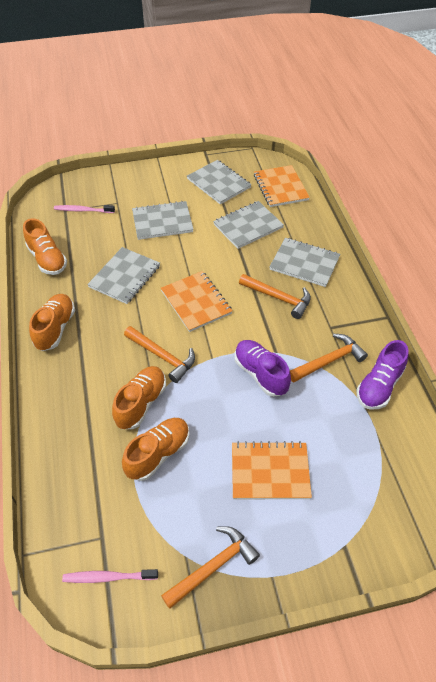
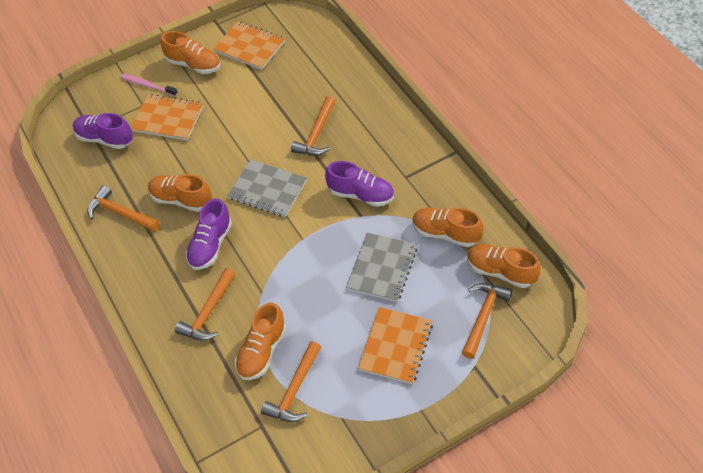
grey notebook: [87,247,160,304] [132,201,194,240] [187,160,251,204] [213,201,284,249] [270,238,340,287] = 5 -> [227,159,307,217] [346,233,417,302] = 2
orange hammer: [124,326,195,383] [161,526,260,609] [239,274,311,319] [290,334,368,382] = 4 -> [87,185,159,232] [175,268,236,341] [261,341,321,422] [291,96,336,156] [462,283,513,359] = 5
orange shoe: [23,218,67,275] [29,294,75,351] [112,366,166,429] [122,418,189,481] = 4 -> [148,174,212,212] [161,31,220,74] [235,302,286,380] [412,208,484,247] [467,244,541,288] = 5
pink toothbrush: [54,205,115,213] [62,569,158,583] = 2 -> [120,74,178,96] = 1
purple shoe: [235,340,291,397] [356,340,409,410] = 2 -> [73,113,133,149] [185,198,232,270] [325,161,394,207] = 3

